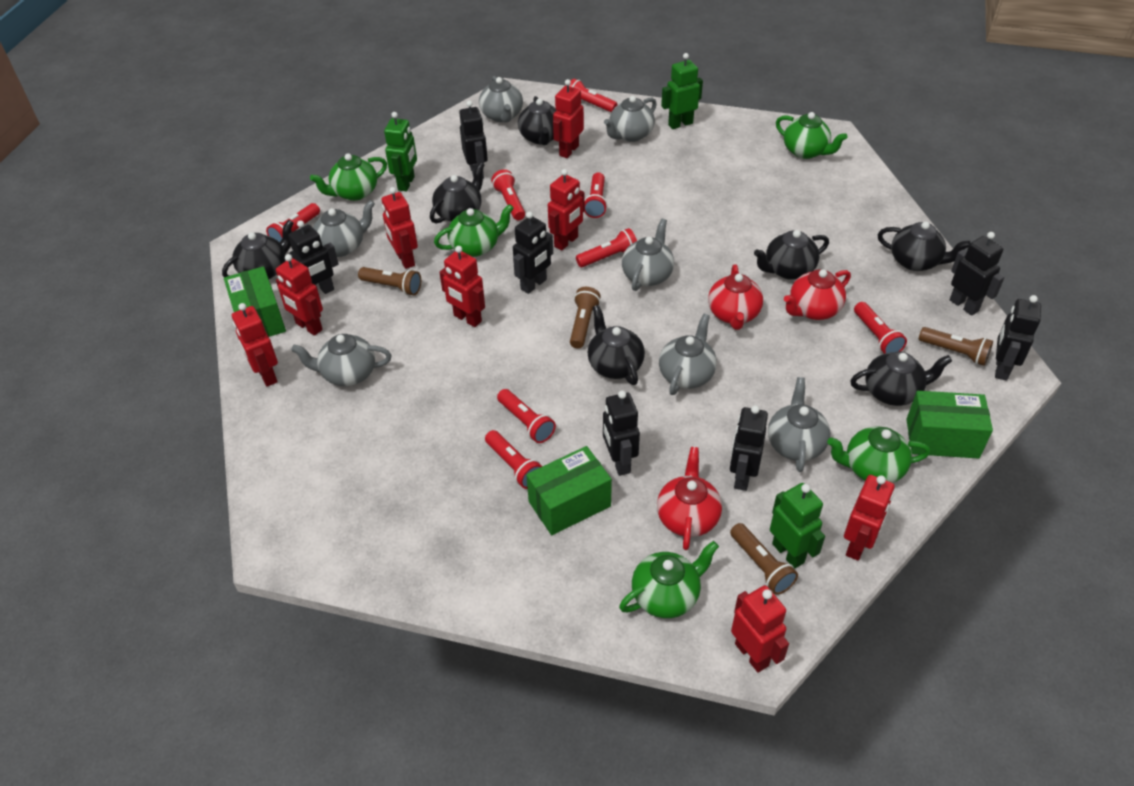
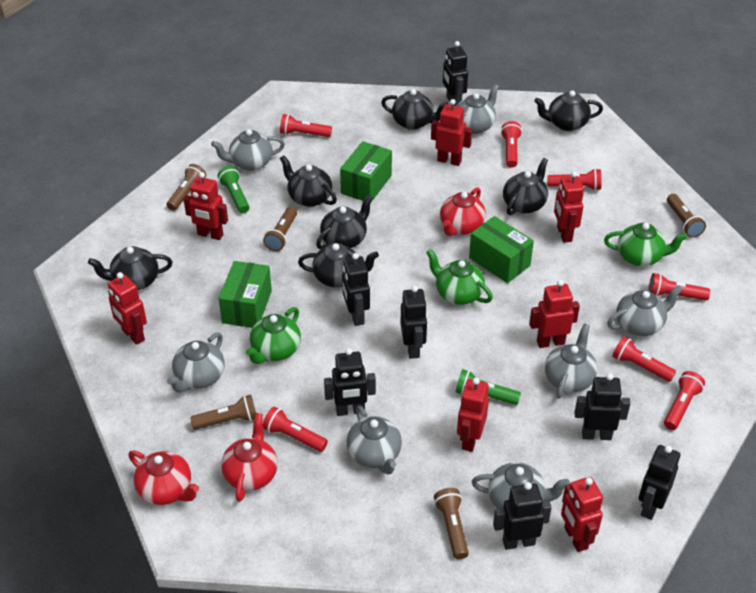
brown flashlight: [358,267,421,295] [570,287,601,348] [730,523,798,595] [919,327,993,366] = 4 -> [167,164,206,211] [190,395,256,430] [263,207,297,251] [434,488,469,559] [667,194,706,238] = 5
green flashlight: none = 0 -> [218,166,249,213] [456,369,521,405] = 2
green robot: [384,112,417,191] [661,53,703,129] [770,483,825,569] = 3 -> none = 0
green teapot: [310,153,387,201] [434,204,514,257] [619,541,719,618] [776,112,848,159] [827,426,930,483] = 5 -> [246,307,301,364] [426,249,493,305] [604,223,687,266] = 3
red flashlight: [266,203,320,242] [485,430,542,489] [491,169,525,220] [497,389,556,443] [569,79,618,112] [576,228,637,267] [584,172,607,218] [854,302,907,354] = 8 -> [263,406,328,452] [280,114,332,137] [501,121,522,168] [547,168,602,191] [612,337,676,382] [648,273,710,301] [664,371,705,430] = 7
red robot: [232,303,278,387] [276,254,323,336] [382,187,418,269] [439,246,485,327] [548,169,585,250] [553,79,584,158] [731,585,789,673] [844,475,895,561] = 8 -> [108,272,147,345] [184,172,228,240] [431,99,472,166] [457,378,489,452] [529,280,580,348] [554,171,584,243] [561,477,603,552] = 7

